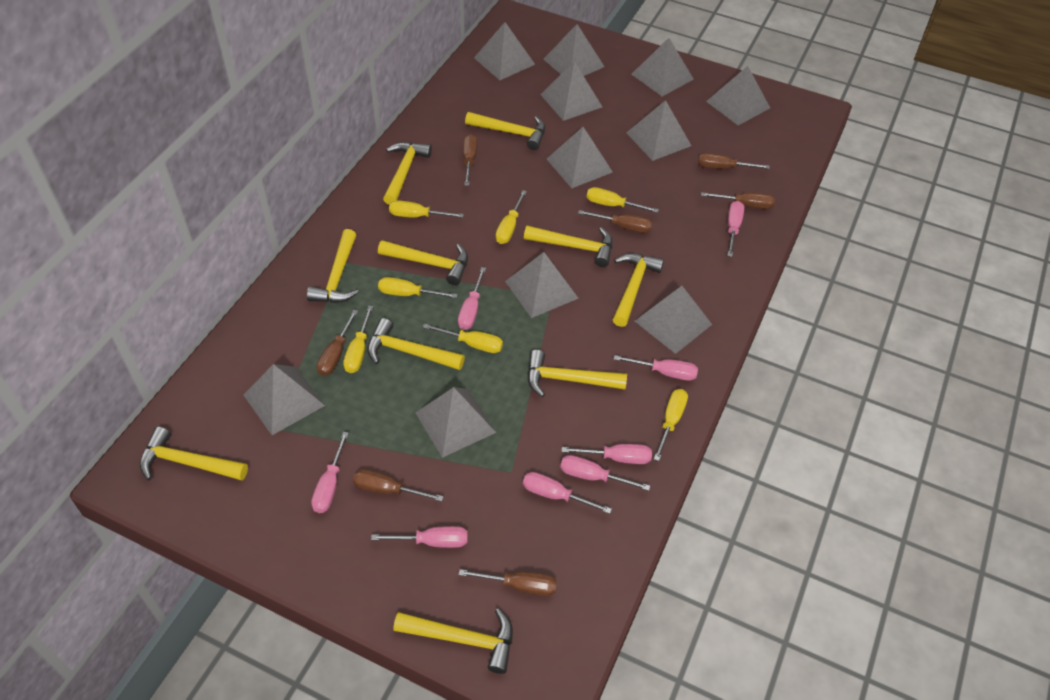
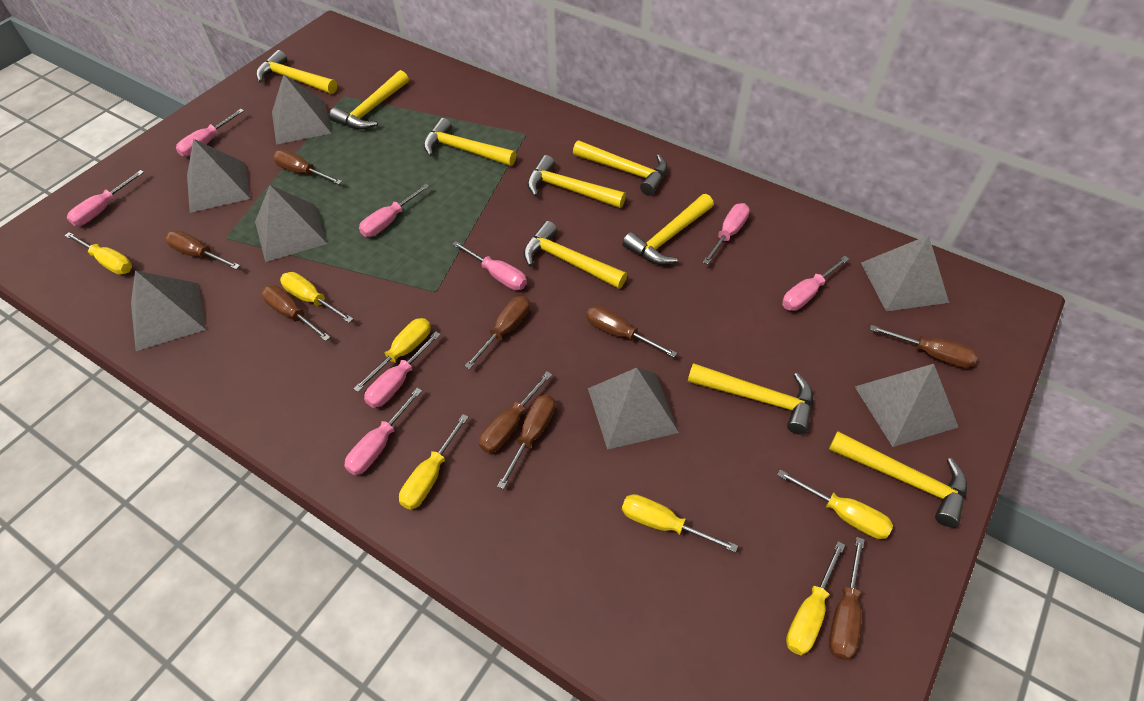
brown screwdriver: [317,310,358,376] [353,469,444,502] [458,569,557,596] [463,134,477,186] [578,210,652,233] [698,153,770,169] [701,192,775,209] = 7 -> [165,230,240,270] [261,285,331,341] [273,150,342,185] [465,296,530,369] [479,371,552,453] [497,395,555,489] [586,306,677,358] [829,537,865,660] [870,325,978,368] = 9
grey pyramid: [244,364,325,435] [415,387,496,458] [474,22,535,80] [505,252,578,318] [540,61,602,121] [543,24,605,76] [547,127,613,188] [626,100,691,161] [631,38,694,96] [635,286,712,354] [706,66,770,125] = 11 -> [131,270,206,351] [187,139,250,213] [255,185,327,262] [272,75,331,145] [588,368,679,450] [855,364,959,447] [861,235,949,311] = 7
yellow hammer: [140,427,248,480] [307,229,359,303] [367,318,465,370] [378,240,468,285] [383,142,432,205] [393,608,513,674] [465,112,545,150] [524,226,613,267] [527,350,627,397] [613,253,664,327] = 10 -> [256,50,337,94] [329,70,409,130] [424,118,516,166] [523,221,627,289] [527,155,626,208] [573,141,668,195] [622,194,714,265] [688,363,813,435] [829,431,967,527] = 9

